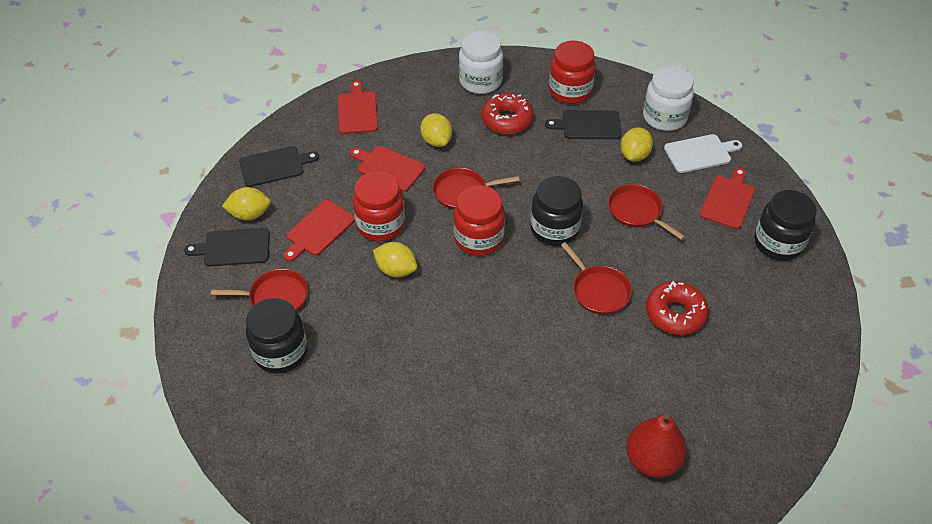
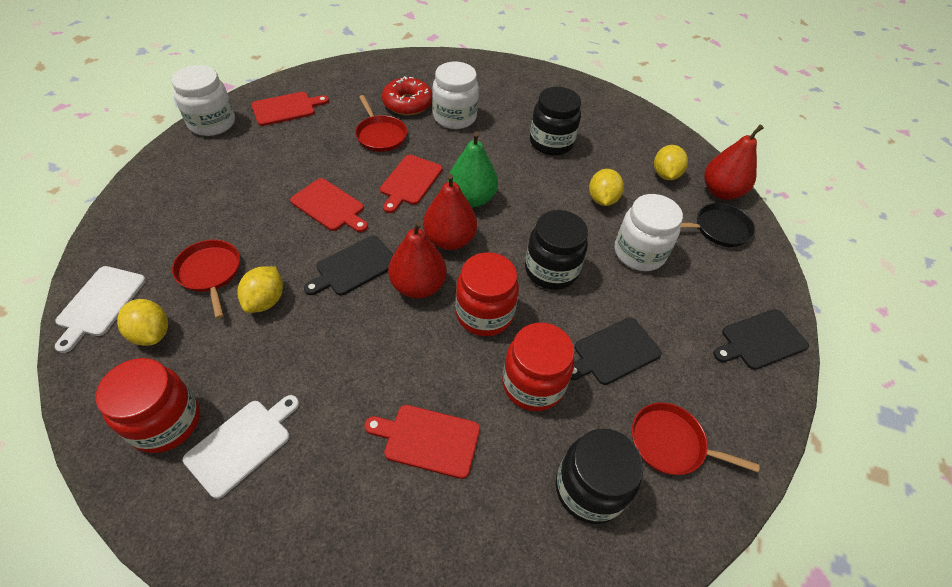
black pan: none = 0 -> [680,203,755,247] = 1
green pear: none = 0 -> [447,131,498,207] = 1
red donut: [481,93,534,134] [646,281,709,335] = 2 -> [382,76,432,115] = 1
red pan: [211,269,308,311] [433,168,519,209] [561,242,632,315] [608,184,685,240] = 4 -> [172,240,240,319] [355,95,407,152] [632,402,760,475] = 3
red pear: [626,413,687,478] = 1 -> [388,221,447,298] [423,174,477,250] [704,124,764,200] = 3
white cutting board: [664,134,742,173] = 1 -> [55,266,146,353] [183,395,299,499] = 2
white jar: [459,31,503,94] [643,66,694,131] = 2 -> [171,65,235,136] [432,62,479,129] [615,194,683,271] = 3

